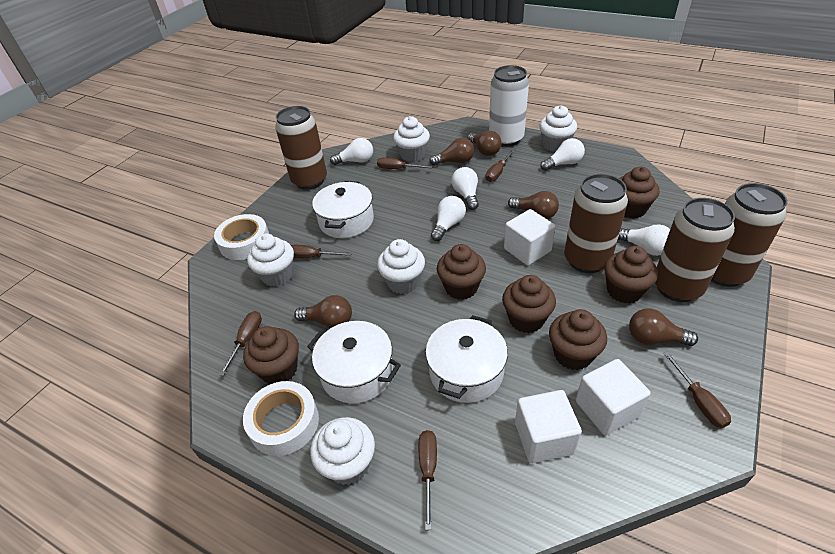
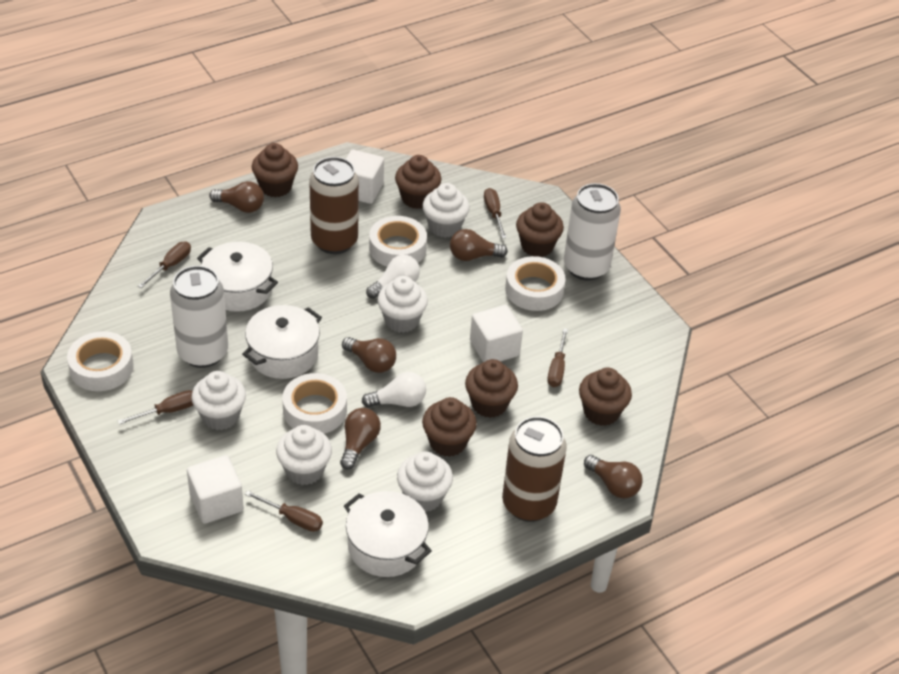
brown can: [275,106,327,190] [564,174,628,273] [655,198,735,302] [711,183,788,287] = 4 -> [309,157,359,254] [502,416,567,522] = 2
brown screwdriver: [219,311,262,376] [291,245,352,258] [377,157,433,169] [419,430,437,530] [486,149,515,182] [663,352,731,428] = 6 -> [118,390,193,425] [138,242,191,288] [245,491,323,532] [484,188,506,238] [547,328,568,387] = 5
white can: [489,65,529,147] = 1 -> [170,266,228,368] [564,183,621,281] = 2
white light bulb: [330,138,373,165] [431,196,466,241] [451,167,479,210] [540,138,585,171] [618,224,670,256] = 5 -> [362,372,426,408] [366,255,420,299] = 2
white tape: [214,214,269,260] [243,381,319,456] = 2 -> [67,331,134,391] [282,373,347,434] [369,216,427,267] [505,256,565,311] = 4

